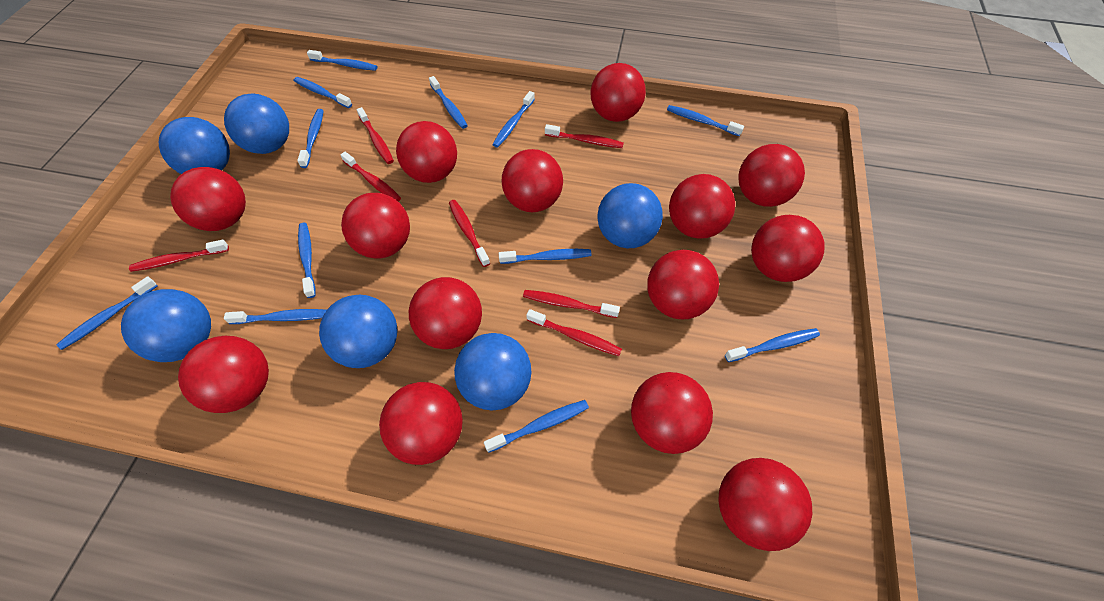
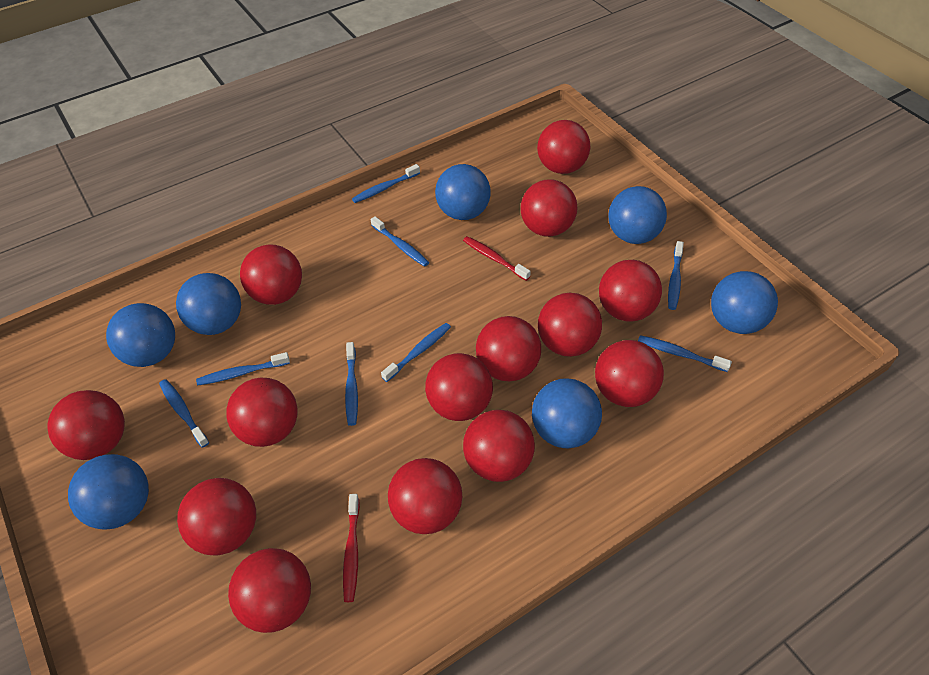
blue ball: [121,289,211,362] [159,117,230,174] [224,93,289,154] [319,295,398,368] [454,333,532,410] [597,183,663,248] = 6 -> [68,454,149,530] [106,303,175,367] [176,273,241,335] [435,164,491,220] [532,378,602,448] [608,186,667,244] [711,271,778,334] = 7
blue toothbrush: [57,276,158,350] [224,309,327,324] [294,77,352,108] [297,109,324,168] [298,223,315,298] [307,50,377,71] [429,76,468,129] [484,400,589,453] [492,91,535,148] [499,249,592,264] [667,105,744,136] [725,328,820,362] = 12 -> [159,379,209,448] [196,352,290,385] [345,342,358,426] [352,164,420,203] [371,216,429,267] [381,323,451,382] [638,335,732,372] [668,241,684,310] = 8
red toothbrush: [129,240,229,272] [340,152,401,202] [357,107,394,164] [449,200,490,267] [523,290,620,318] [526,309,622,356] [545,124,624,148] = 7 -> [343,494,360,602] [463,236,531,281] = 2

